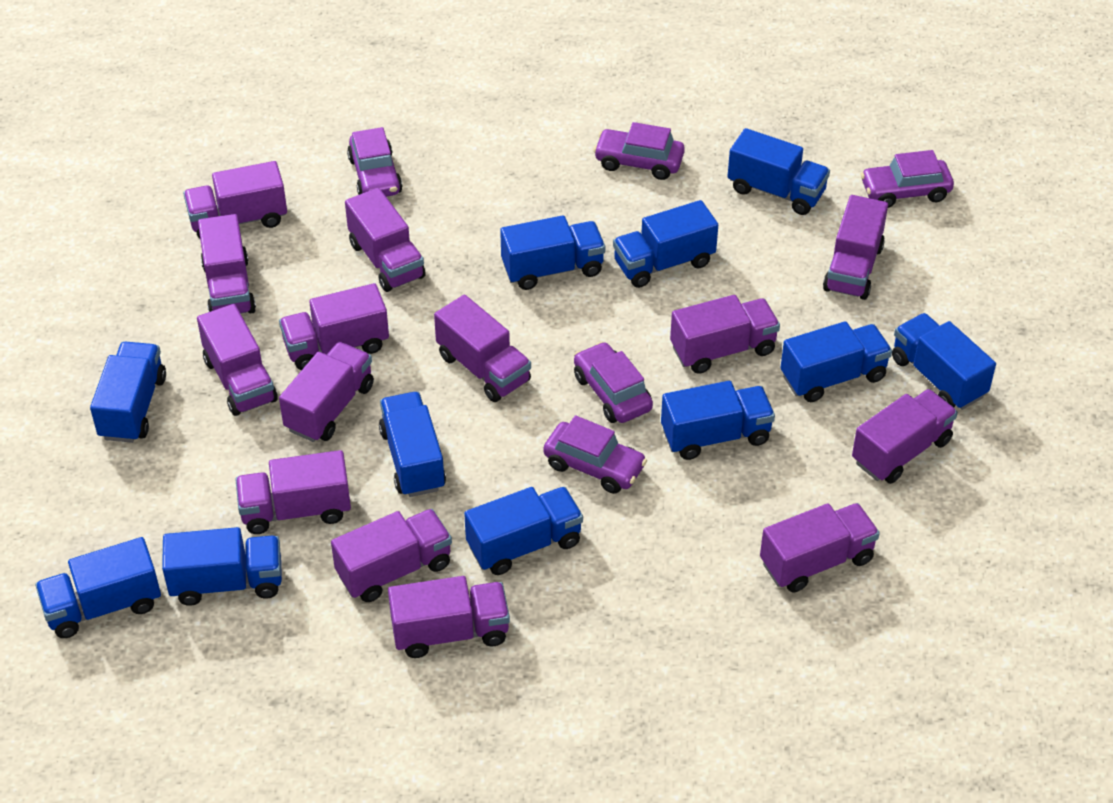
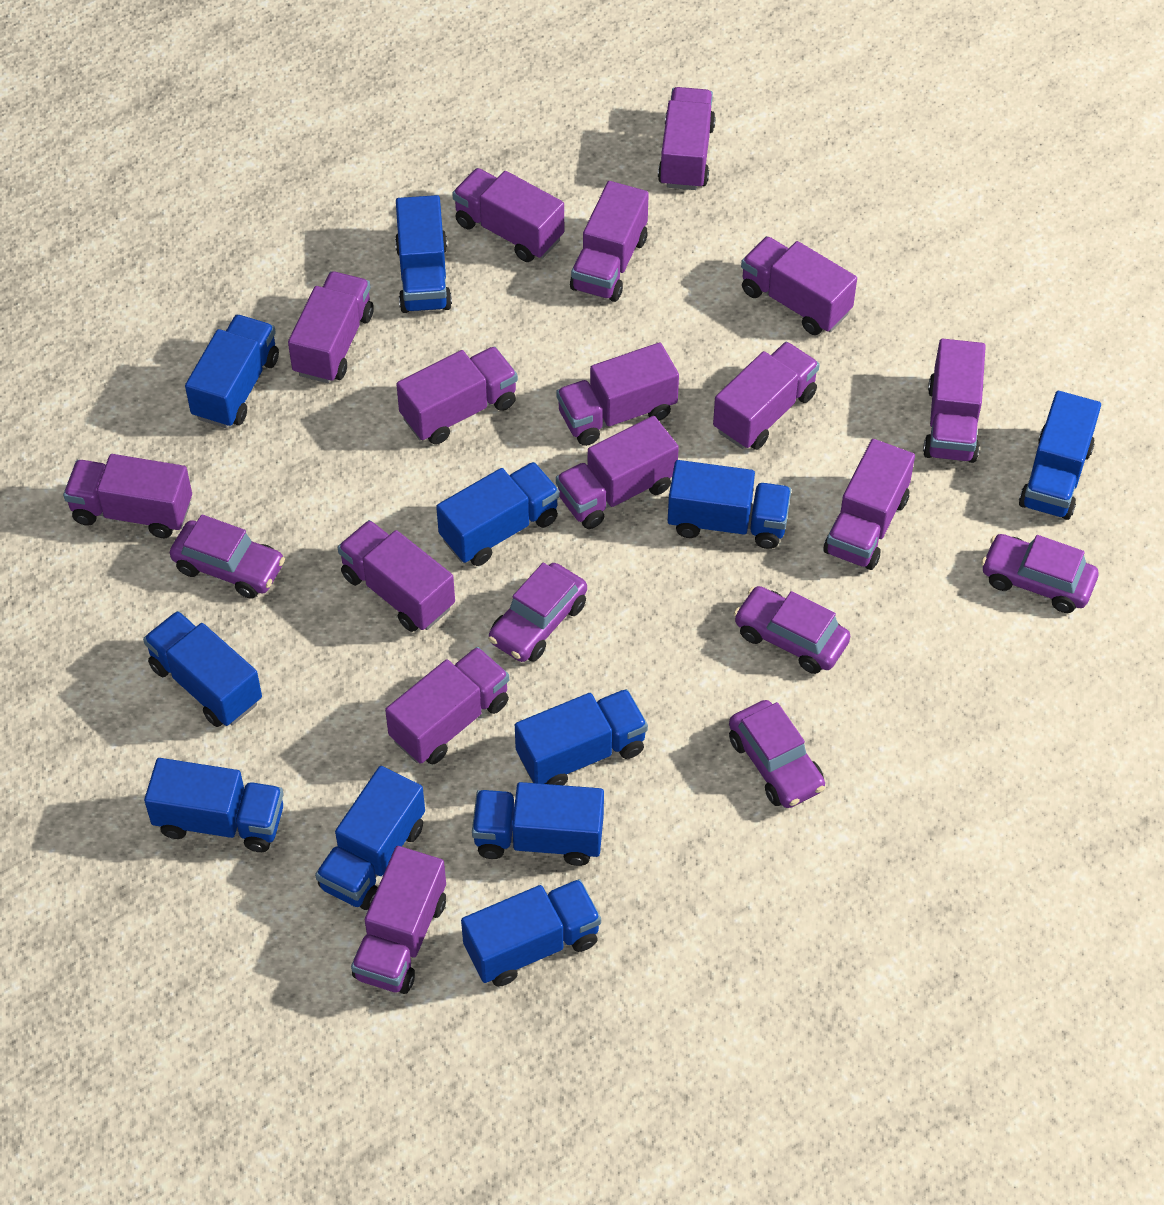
purple truck: [183,161,287,238] [197,304,278,416] [198,214,256,314] [235,450,351,534] [279,283,389,370] [279,342,374,442] [331,509,452,602] [345,188,426,292] [388,576,510,658] [434,295,531,402] [670,295,780,374] [760,503,880,592] [823,195,888,300] [852,389,958,484] = 14 -> [63,454,192,538] [288,271,373,383] [338,520,455,632] [351,846,446,994] [385,647,509,765] [396,346,518,445] [452,168,564,262] [556,342,679,446] [556,416,679,529] [570,181,649,302] [658,87,716,190] [713,342,820,450] [741,236,857,335] [824,439,915,570] [923,339,986,463] = 15

